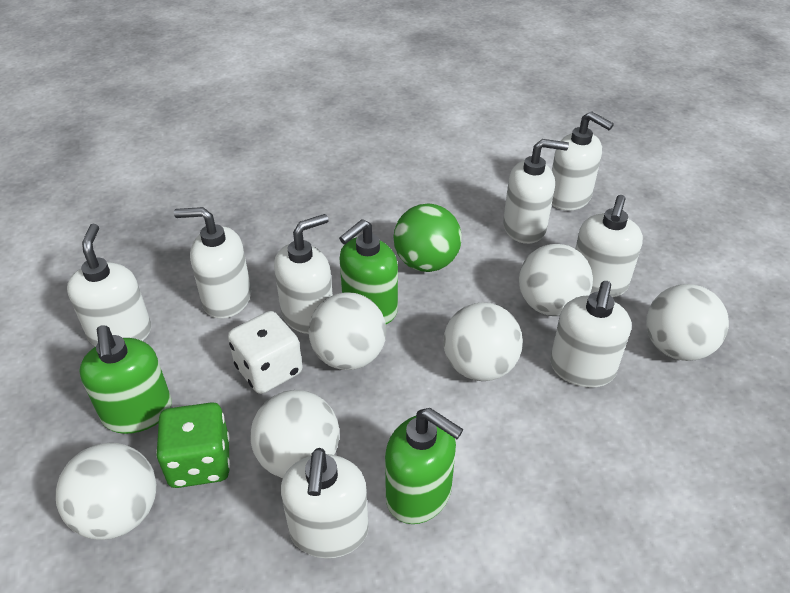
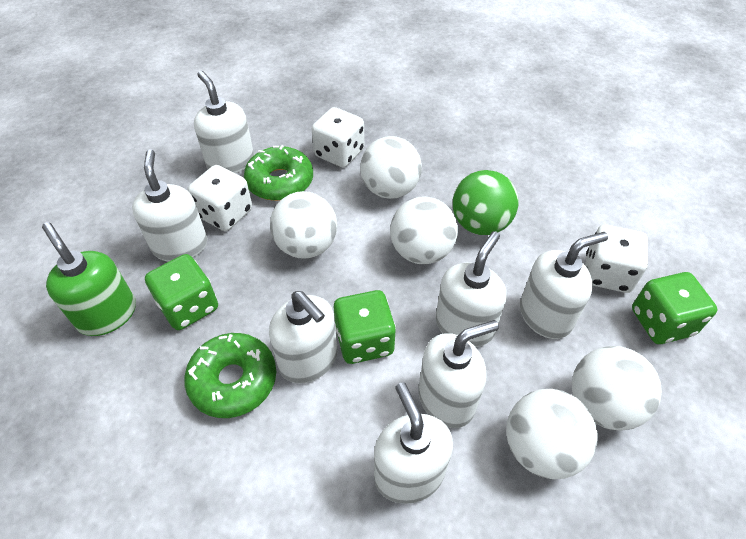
green dice: [156,402,230,488] = 1 -> [145,254,218,330] [334,290,396,364] [632,272,717,344] = 3
green donut: none = 0 -> [184,333,276,418] [244,145,313,201] = 2
green soap dispenser: [79,326,172,434] [339,219,398,324] [385,408,463,524] = 3 -> [42,222,136,336] = 1
white ball: [56,442,156,540] [250,390,339,478] [309,292,386,370] [443,302,523,381] [519,244,593,316] [646,284,729,361] = 6 -> [270,191,337,259] [360,136,422,199] [390,197,458,264] [506,389,598,479] [572,346,662,431] = 5
white dice: [228,311,303,394] = 1 -> [187,165,252,231] [311,107,364,167] [586,224,648,293] = 3
white soap dispenser: [67,224,151,346] [174,207,251,319] [274,214,333,334] [281,448,368,558] [503,139,569,244] [550,281,631,387] [552,111,614,211] [575,195,643,297] = 8 -> [132,149,207,262] [194,71,254,173] [269,291,338,383] [374,382,453,504] [419,320,499,428] [436,231,507,347] [520,232,608,339] = 7

